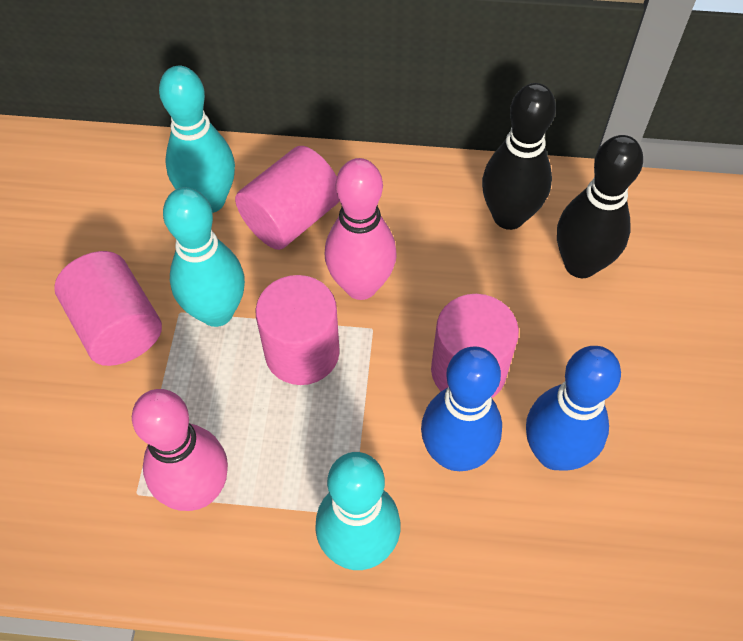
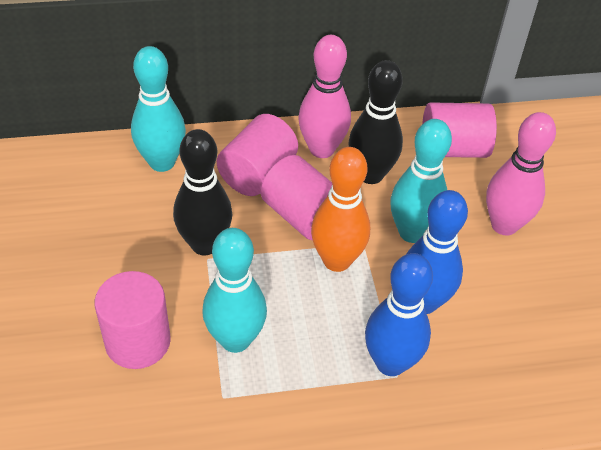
orange bowling pin: none = 0 -> [311,147,370,272] = 1

